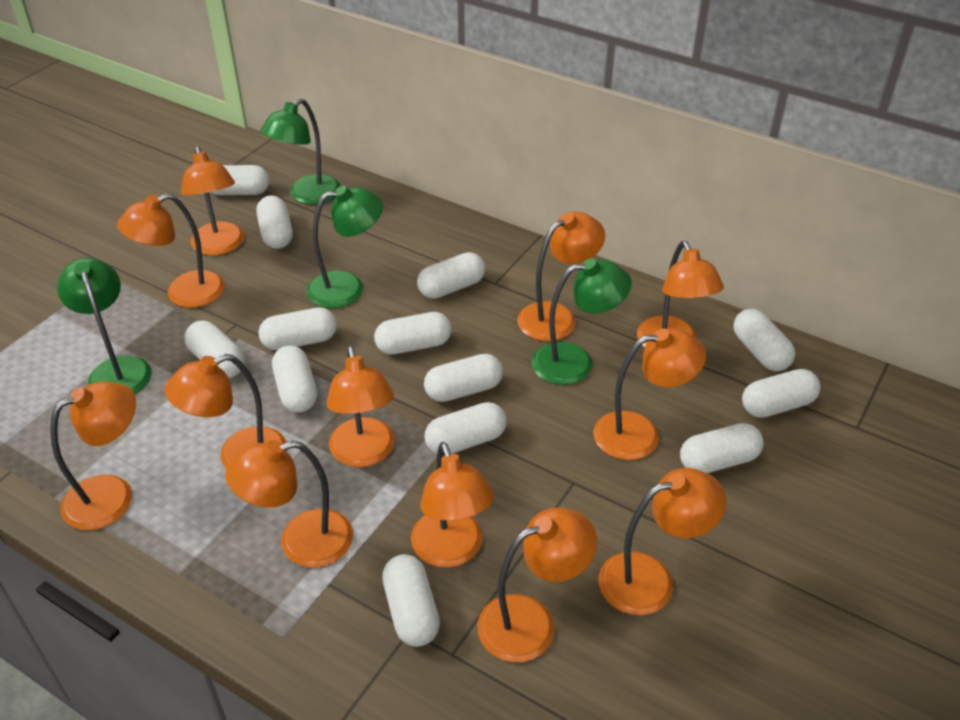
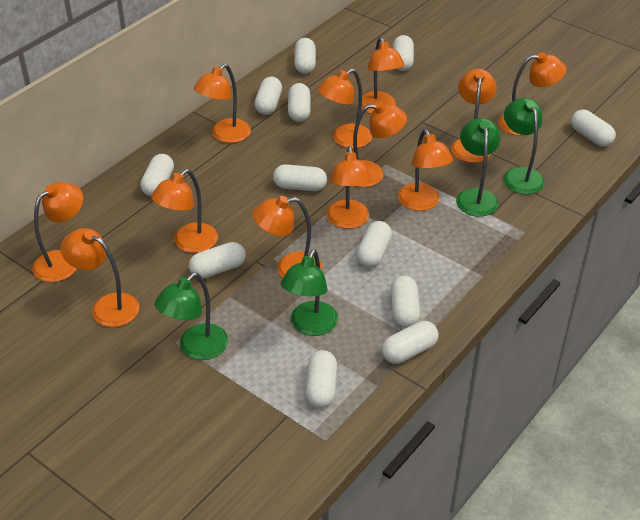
white capsule: [184,321,245,378] [210,165,269,195] [256,195,293,249] [259,308,337,350] [272,345,317,413] [374,312,452,355] [382,554,440,647] [417,252,485,299] [424,354,503,402] [424,402,507,454] [680,423,764,473] [733,309,795,371] [742,369,821,418] = 13 -> [140,154,174,196] [189,242,246,278] [255,77,282,115] [273,164,327,191] [288,83,310,122] [294,38,316,74] [306,350,337,408] [356,221,392,268] [382,321,439,364] [391,276,420,328] [393,35,414,71] [571,109,616,147] = 12

